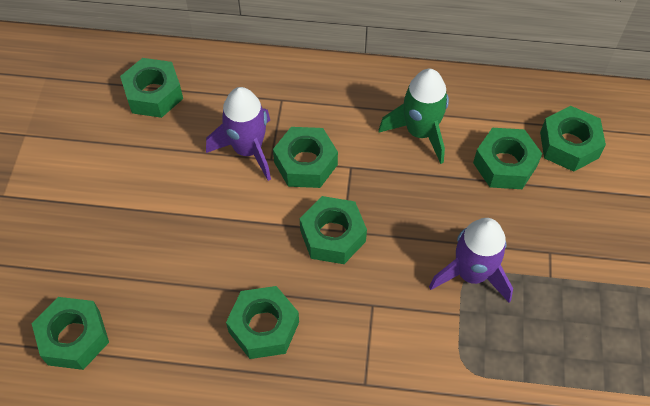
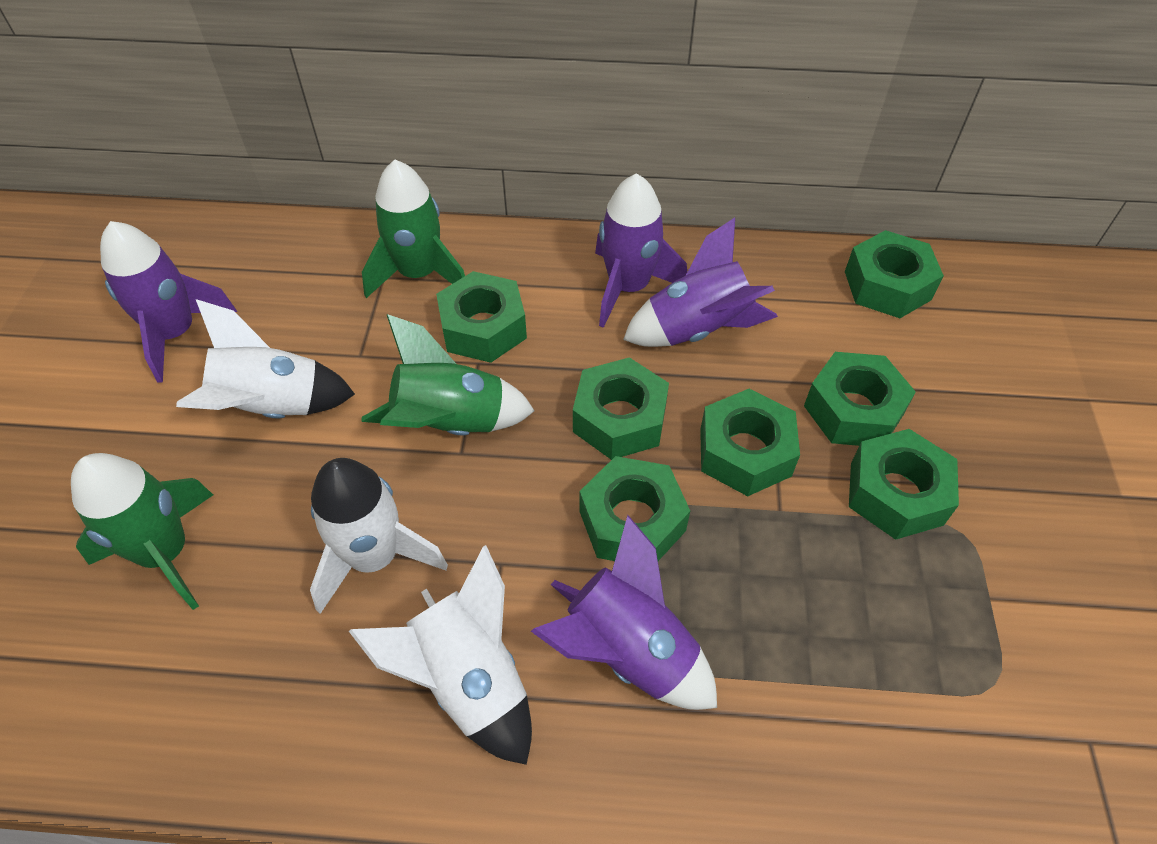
green rocket: [379,69,449,164] = 1 -> [71,453,213,610] [361,314,534,436] [362,160,465,298] = 3
purple rocket: [206,87,271,181] [429,218,513,303] = 2 -> [100,221,237,383] [531,515,717,710] [595,173,687,328] [623,218,778,347] = 4
white rocket: none = 0 -> [176,299,355,419] [310,458,448,614] [349,545,532,765] = 3

